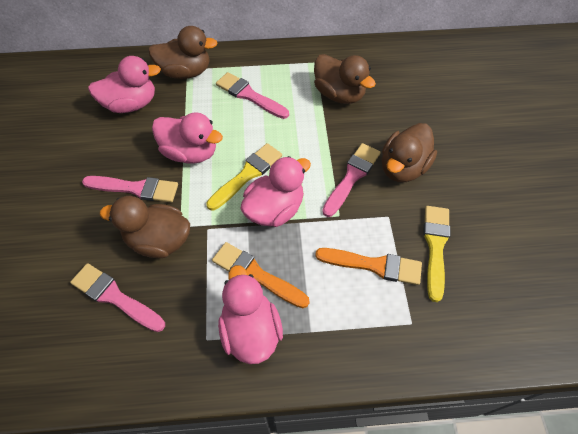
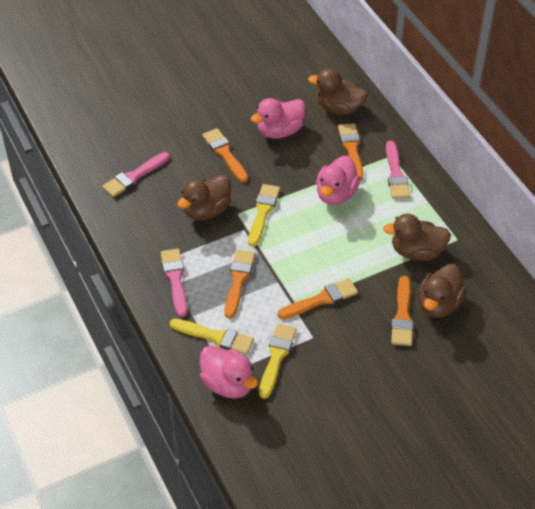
orange brush: [212,242,310,308] [315,248,422,285] = 2 -> [202,128,248,183] [224,250,255,319] [278,278,358,319] [338,123,364,181] [391,276,413,346] = 5
pink brush: [70,263,165,332] [82,176,178,202] [216,72,289,119] [322,143,381,217] = 4 -> [102,152,170,197] [161,248,187,317] [386,141,410,199] = 3
pink duck: [88,56,161,113] [152,112,223,164] [218,265,283,364] [240,156,311,227] = 4 -> [200,345,258,399] [251,98,306,139] [316,156,360,205] = 3
yellow brush: [206,143,282,210] [423,206,450,302] = 2 -> [170,319,254,355] [248,184,280,247] [259,323,297,399] = 3

